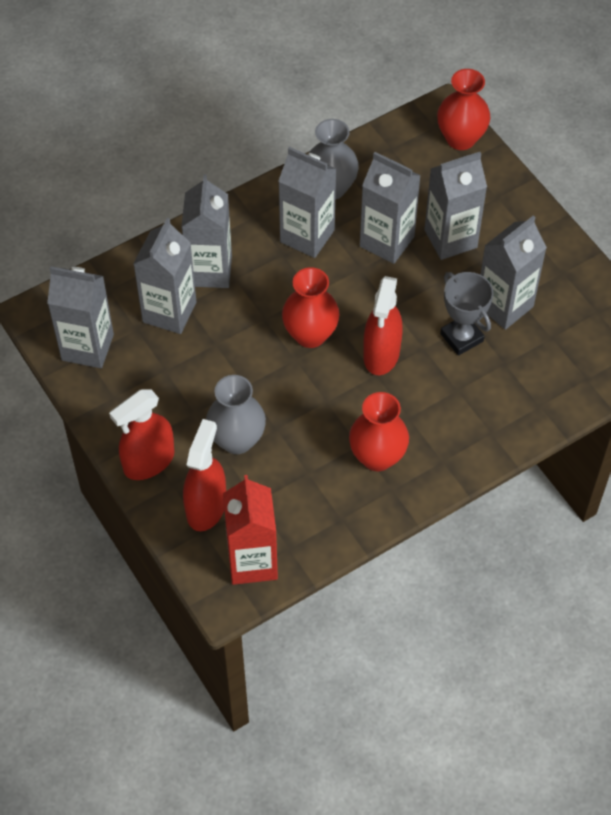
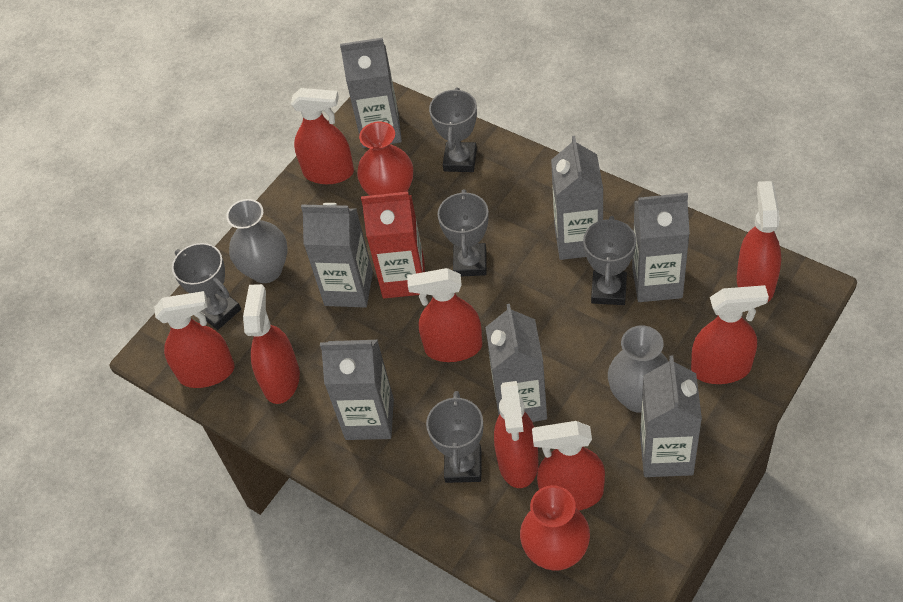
grey trophy: [440,272,493,355] = 1 -> [172,243,241,330] [426,391,483,483] [429,88,477,172] [438,189,489,277] [583,216,636,305] = 5
red spray bottle: [109,389,175,480] [183,419,226,531] [363,276,403,375] = 3 -> [154,291,235,388] [243,284,300,404] [291,88,354,184] [407,268,482,362] [494,381,539,488] [532,421,605,510] [691,285,769,384] [737,181,781,303] = 8
red vase: [282,267,340,348] [349,392,409,471] [437,69,490,150] = 3 -> [357,122,413,196] [520,485,590,571] = 2

